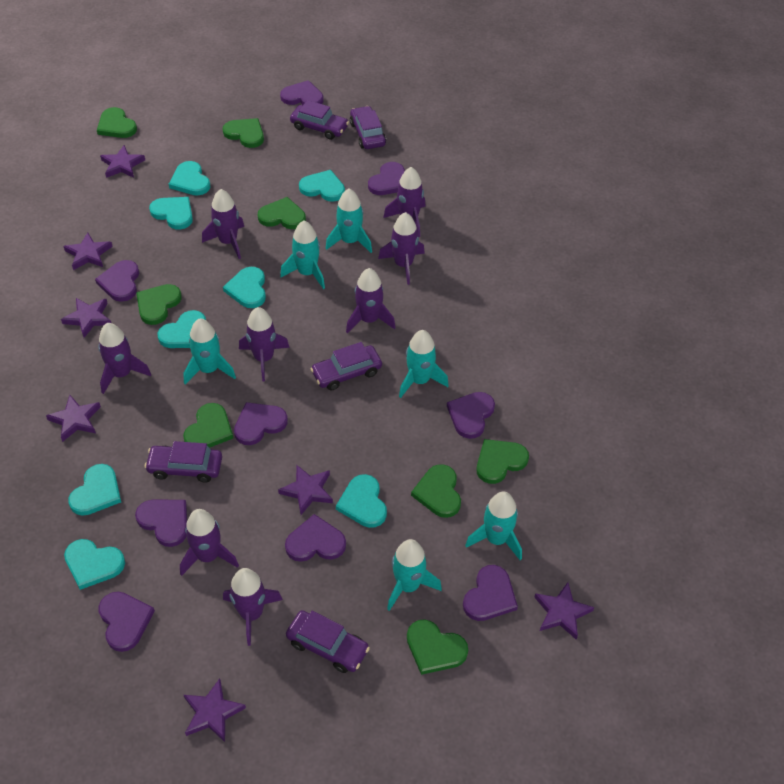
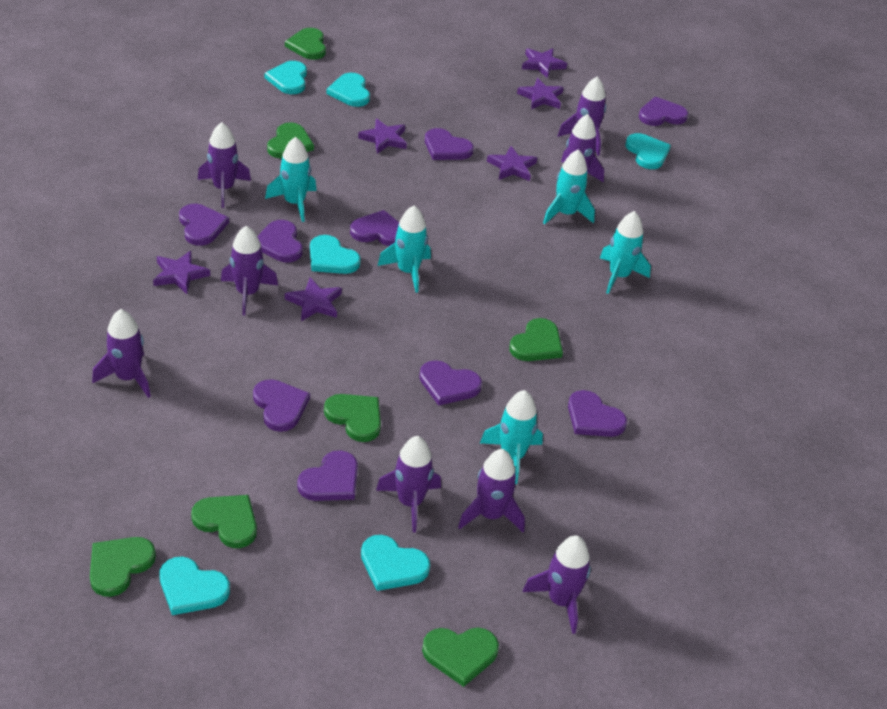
green heart: [97,107,137,138] [136,284,182,325] [183,403,233,448] [223,118,264,148] [258,197,306,229] [407,619,468,675] [411,464,461,518] [477,439,529,484] = 8 -> [90,537,156,597] [191,495,257,548] [267,122,314,159] [285,28,326,60] [324,394,381,442] [422,628,499,687] [509,318,563,361] = 7
purple car: [145,441,222,483] [286,610,370,673] [290,100,349,140] [310,342,382,390] [350,106,386,149] = 5 -> none = 0
purple star: [46,395,101,442] [61,298,111,338] [63,232,113,270] [100,145,145,178] [184,679,246,742] [278,464,333,515] [534,582,594,640] = 7 -> [153,251,210,294] [285,277,342,321] [358,118,407,154] [487,146,537,181] [517,78,564,109] [522,48,567,78] = 6
turquoise heart: [64,539,125,590] [68,464,121,516] [149,197,193,229] [158,310,206,348] [169,161,211,196] [223,267,266,308] [299,170,345,202] [336,474,387,528] = 8 -> [159,557,230,615] [265,61,307,94] [310,235,361,274] [326,73,370,107] [361,535,430,591] [625,133,671,169] = 6
turquoise rocket: [184,318,236,384] [280,221,325,289] [325,188,372,253] [387,539,442,611] [399,330,449,398] [465,492,522,560] = 6 -> [265,137,317,222] [377,205,431,293] [480,390,543,484] [543,149,595,225] [600,211,651,294] = 5

